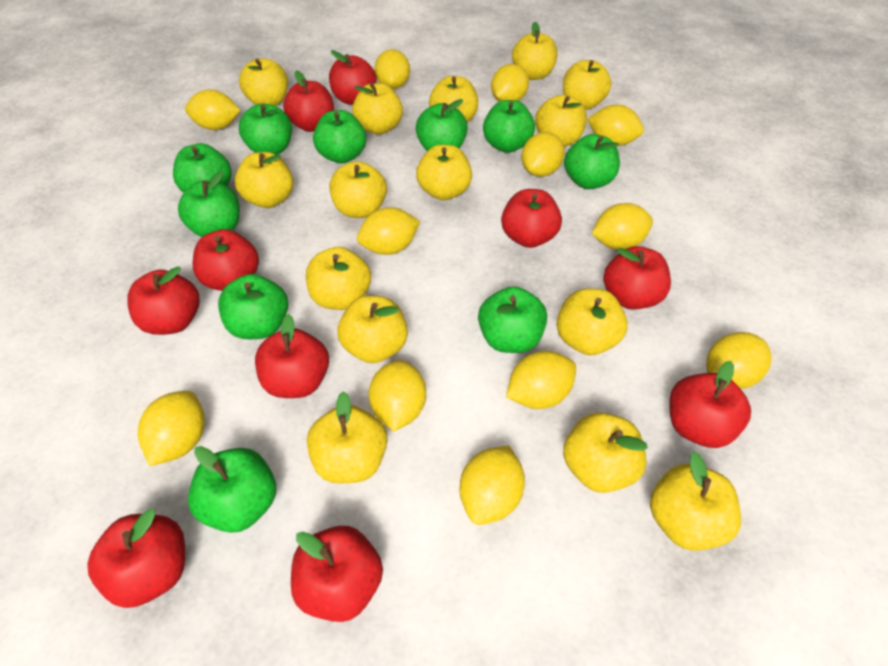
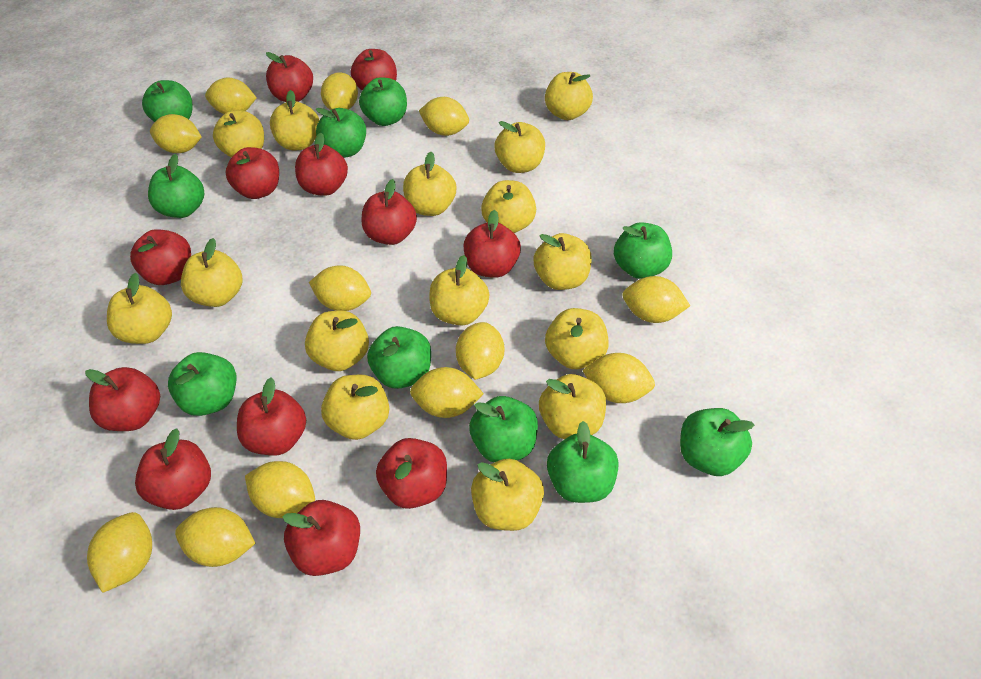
red apple: [87,509,185,608] [127,266,199,335] [192,229,259,291] [255,314,329,398] [283,70,334,132] [291,526,383,622] [329,50,376,105] [501,189,562,248] [603,246,671,310] [669,361,751,448] = 10 -> [85,367,160,431] [130,229,191,285] [135,428,211,510] [226,147,279,199] [237,377,306,455] [266,52,313,102] [282,500,360,576] [295,133,348,196] [351,49,397,90] [362,179,417,245] [376,438,447,509] [464,210,521,278] = 12

